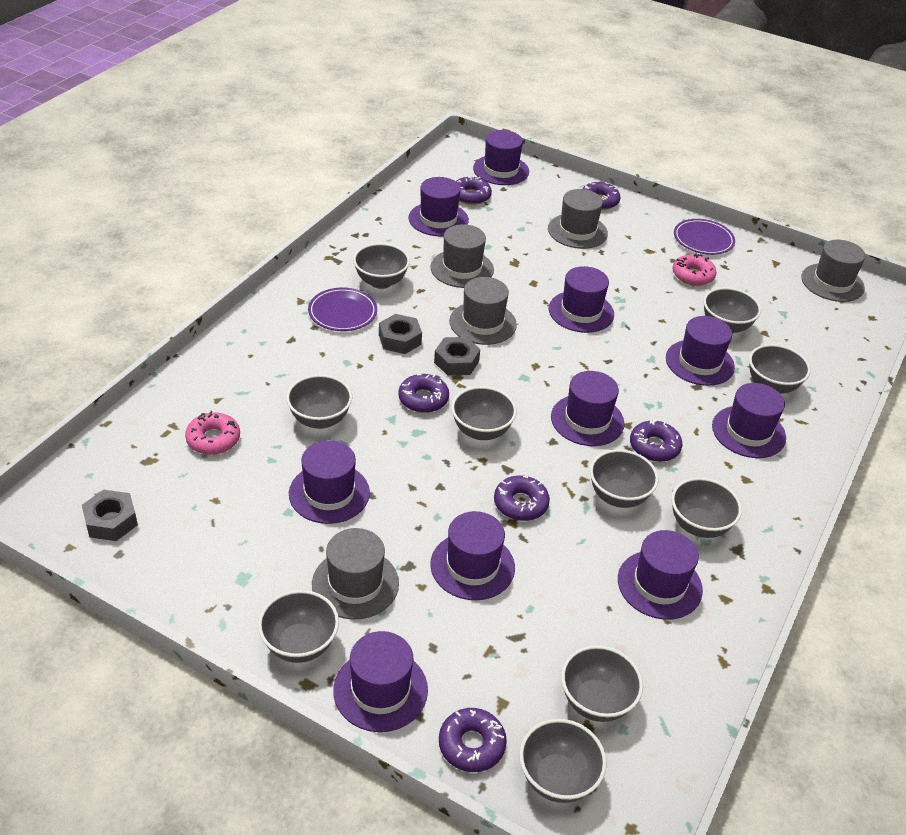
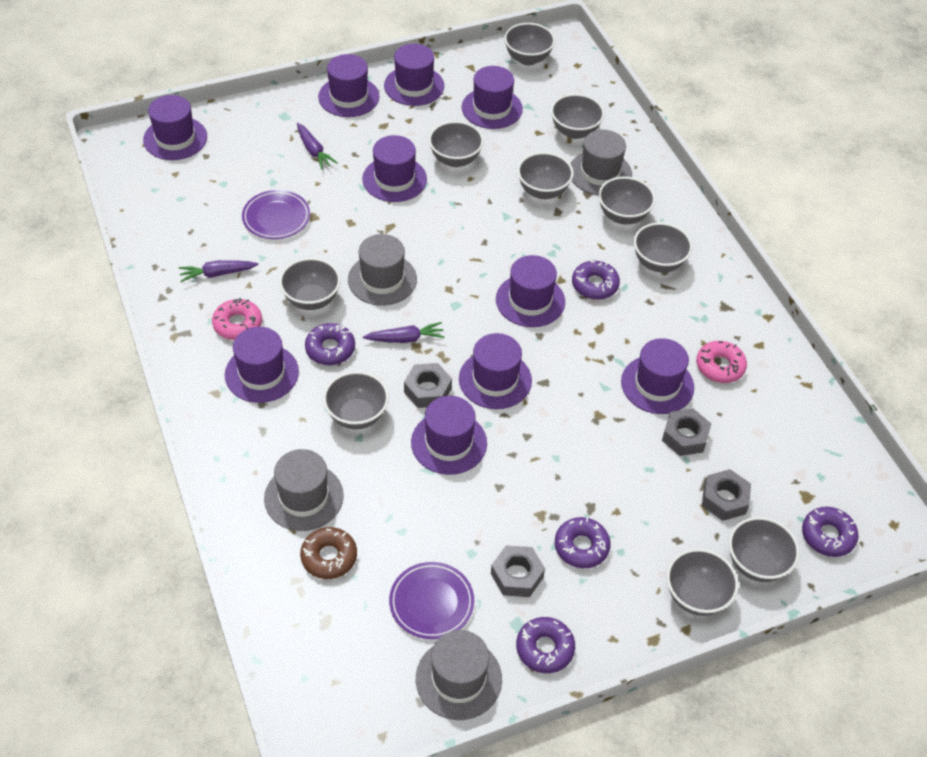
brown donut: none = 0 -> [300,527,357,579] = 1
grey hat: [312,528,399,620] [430,224,494,288] [449,277,517,345] [548,189,608,249] [801,240,865,302] = 5 -> [264,449,344,531] [348,234,417,306] [416,630,502,720] [570,130,632,195] = 4
grey nut: [82,490,138,541] [379,314,422,354] [434,337,480,376] = 3 -> [404,363,452,408] [491,545,545,597] [662,408,711,456] [702,469,751,521] = 4
purple carrot: none = 0 -> [179,260,258,282] [297,123,338,170] [363,322,444,343] = 3
purple donut: [399,374,449,413] [439,708,507,772] [456,176,492,205] [494,475,550,521] [582,182,621,210] [630,419,682,462] = 6 -> [305,323,355,365] [516,617,575,673] [555,517,611,568] [572,261,620,300] [802,507,859,557] = 5

